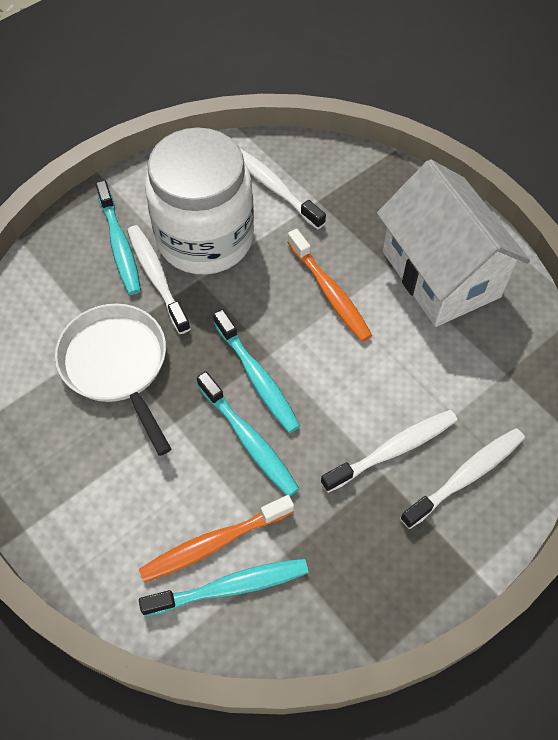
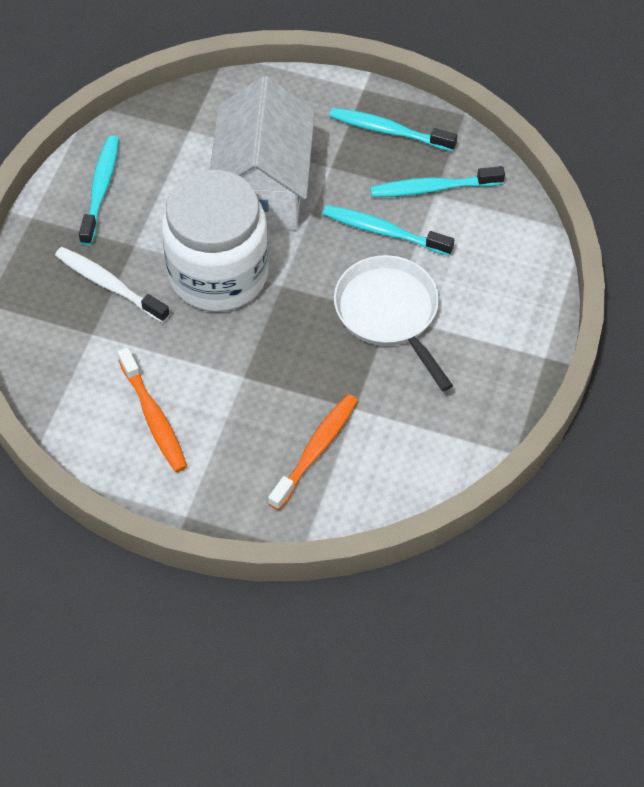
white toothbrush: [127,225,191,334] [240,148,326,229] [321,410,458,493] [400,428,525,529] = 4 -> [55,247,170,323] = 1

